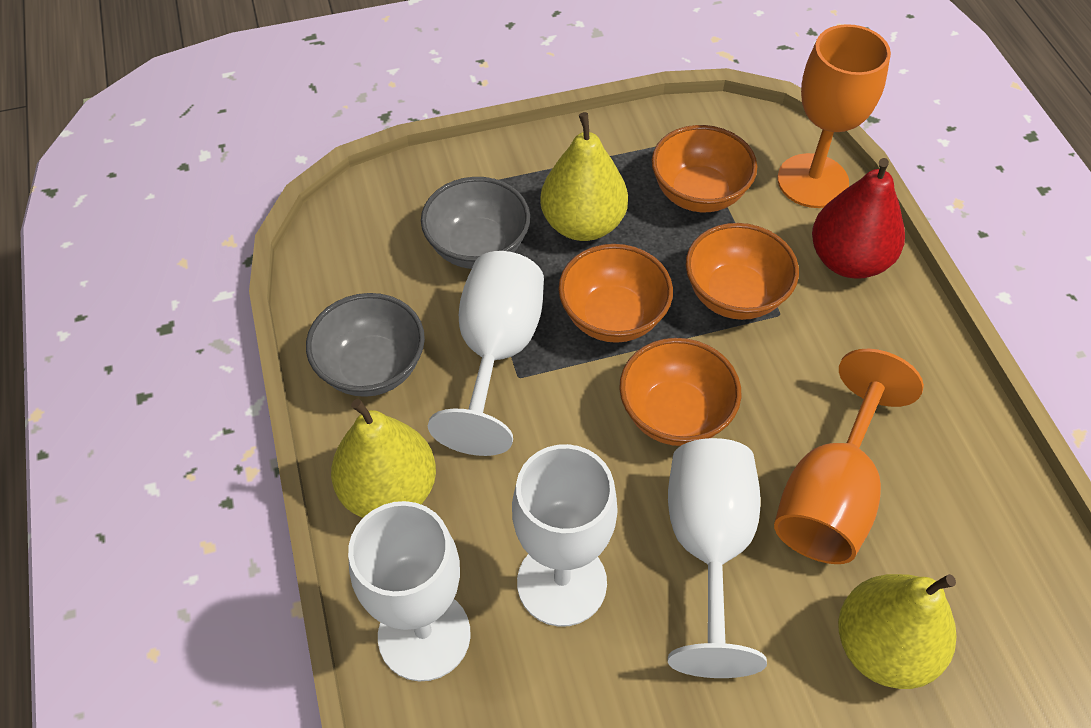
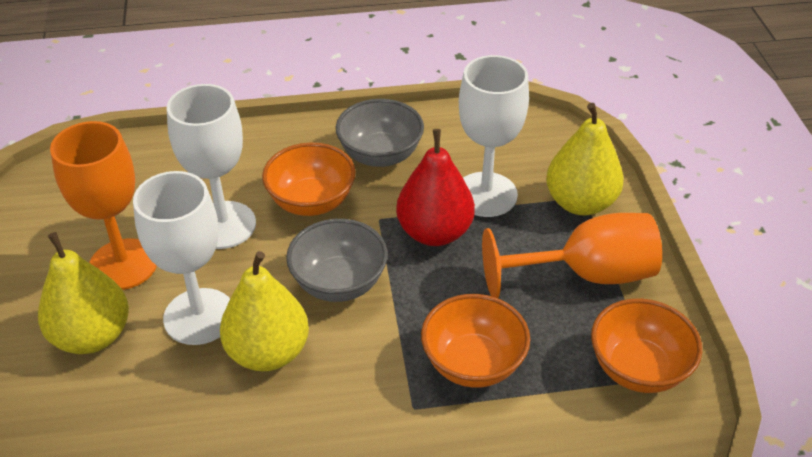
orange bowl: [558,244,673,343] [619,338,741,446] [652,125,757,212] [686,223,799,320] = 4 -> [262,142,356,216] [421,294,530,388] [591,298,702,393] = 3
white goblet: [348,501,471,682] [428,251,544,456] [512,444,618,627] [668,438,767,678] = 4 -> [133,171,230,345] [167,84,256,249] [459,55,529,217] = 3

